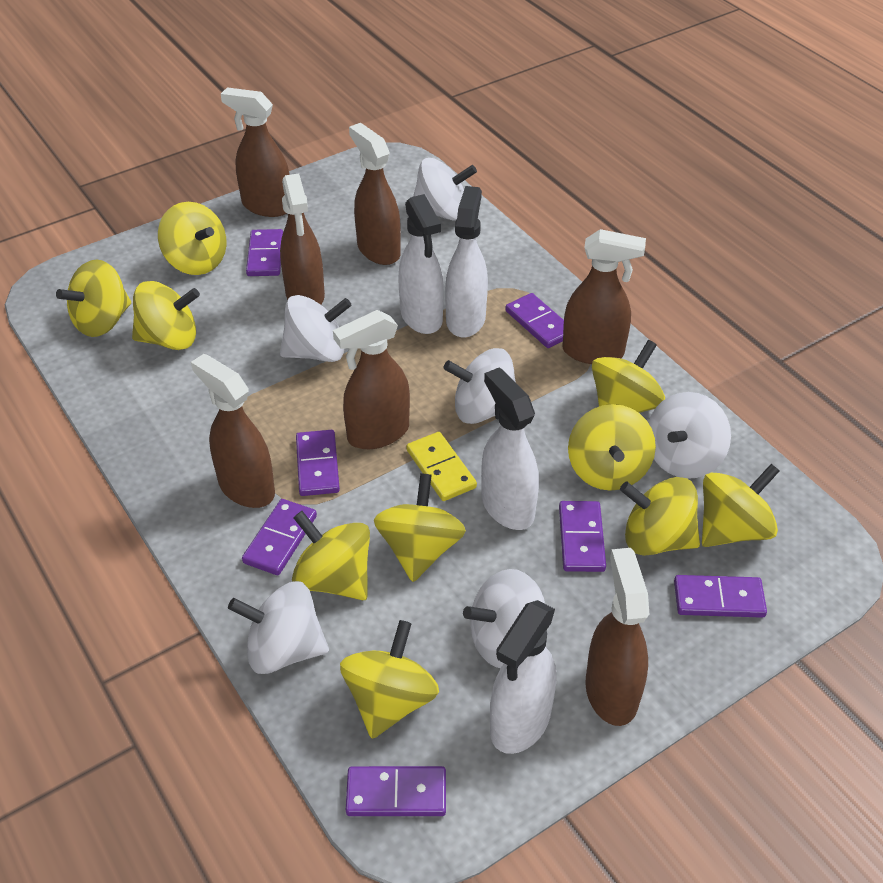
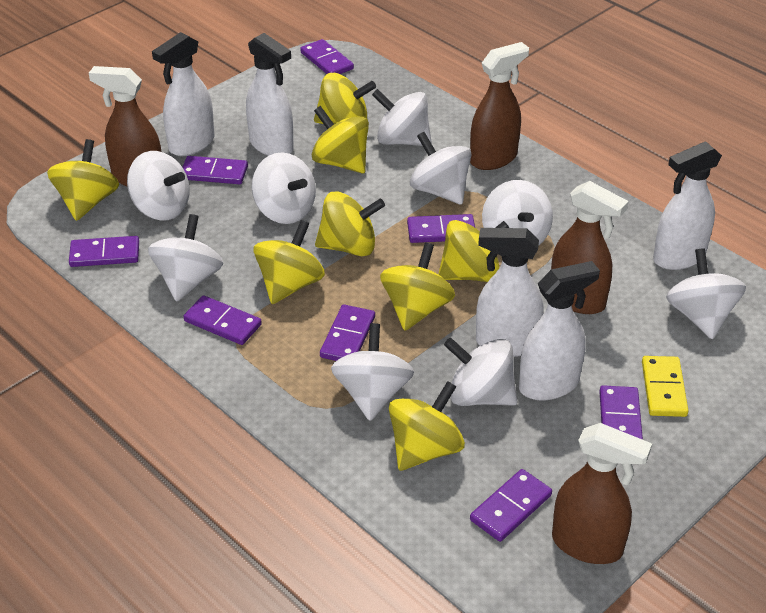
brown spray bottle: [191,354,275,508] [221,87,290,217] [280,173,325,305] [333,310,410,449] [349,123,401,265] [562,229,646,364] [585,548,649,726] = 7 -> [89,66,161,187] [470,42,529,170] [551,181,629,314] [552,423,652,564] = 4
purple domino: [242,499,317,575] [246,229,283,276] [296,430,340,496] [346,766,446,816] [505,293,564,348] [559,501,606,572] [674,575,767,618] = 7 -> [69,236,139,267] [183,156,248,184] [183,295,262,345] [300,39,354,74] [320,304,375,361] [407,214,475,243] [470,469,552,542] [599,385,643,440] = 8
white spinning top: [228,581,329,674] [280,295,351,362] [413,158,477,221] [443,348,516,424] [463,569,545,668] [648,392,731,479] = 6 -> [127,151,190,221] [148,214,223,301] [252,152,316,224] [331,323,414,421] [372,89,432,146] [410,132,472,205] [444,338,517,406] [482,180,553,246] [666,248,746,339] = 9
white spray bottle: [398,194,444,334] [445,186,488,337] [481,367,539,530] [490,600,556,754] = 4 -> [152,32,214,156] [246,33,294,156] [476,228,544,357] [519,261,600,401] [653,141,722,270] = 5
yellow spinning top: [56,259,131,337] [132,281,200,350] [158,202,227,275] [292,511,370,600] [340,620,439,739] [374,473,466,582] [568,404,656,491] [592,340,665,413] [620,477,700,556] [702,464,780,547] = 10 -> [47,139,119,221] [254,220,325,304] [312,106,369,173] [314,73,376,124] [315,191,385,256] [380,243,455,331] [389,381,465,471] [439,220,509,282] = 8

